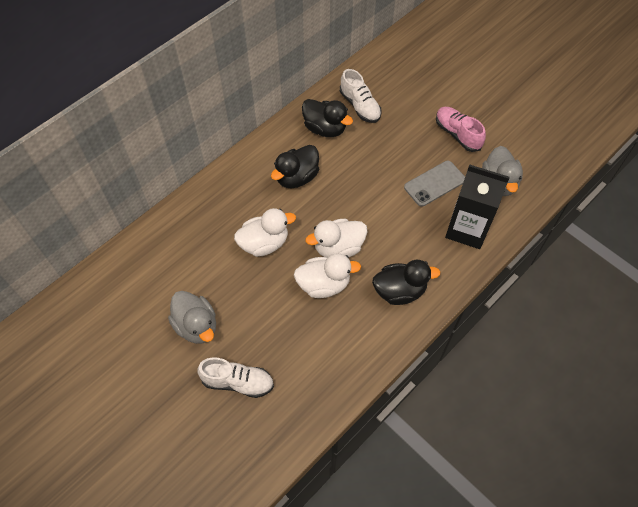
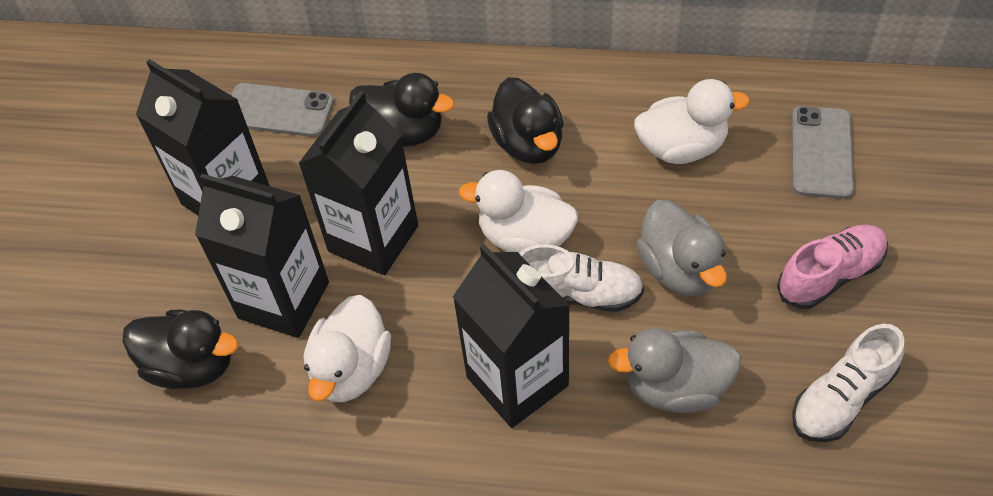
black carton: [445,164,510,249] = 1 -> [136,59,270,215] [195,174,329,338] [298,91,418,275] [453,244,570,428] = 4
grey phone: [404,161,465,207] = 1 -> [231,83,334,137] [792,106,854,199] = 2

